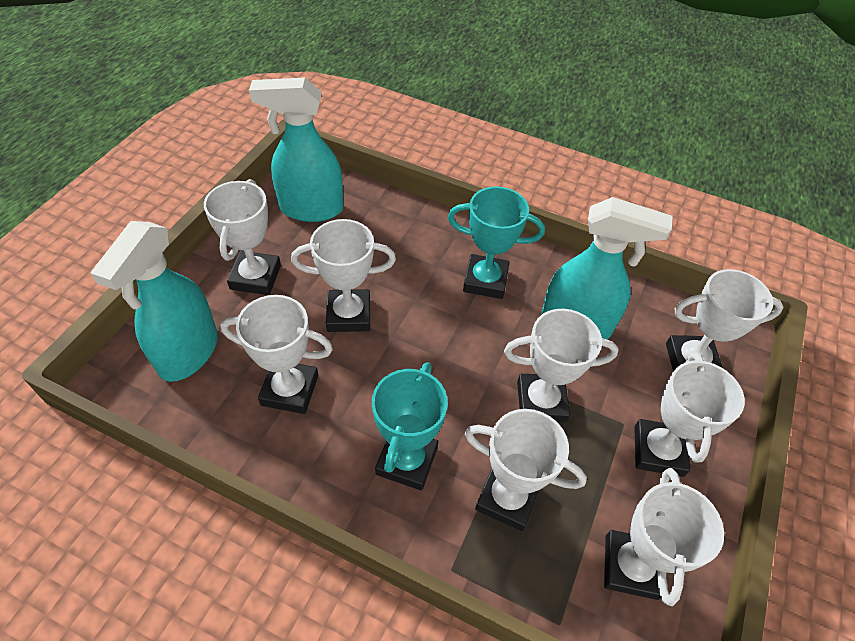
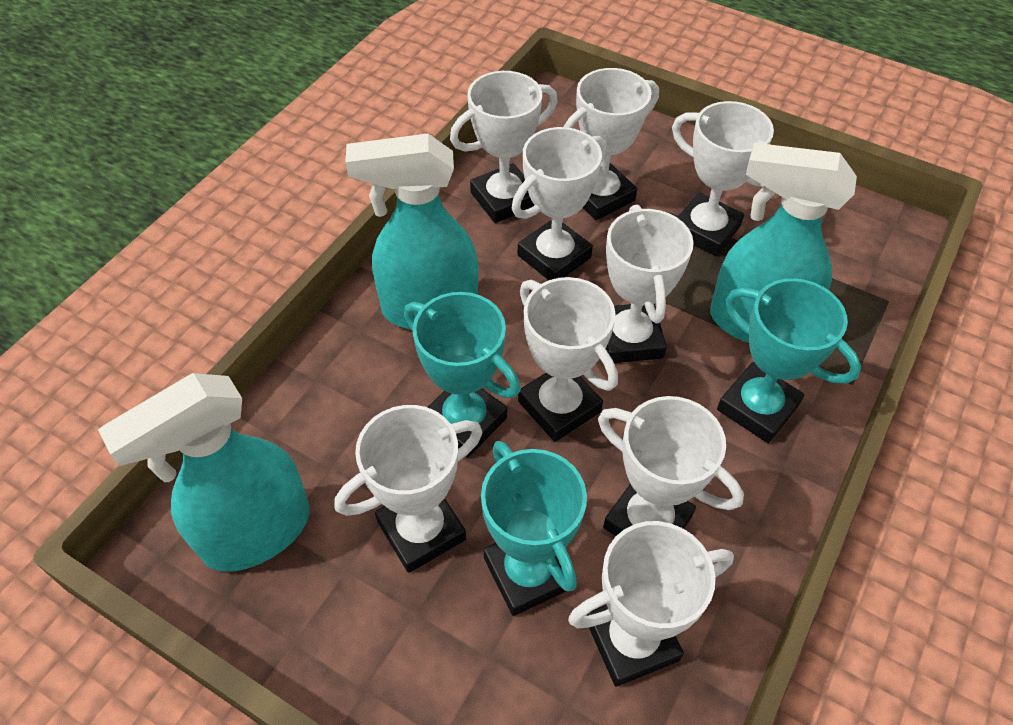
turquoise trophy: [372,362,448,490] [448,186,545,299] = 2 -> [404,292,521,458] [481,441,587,616] [717,278,861,443] = 3
white trophy: [204,179,281,295] [221,295,333,414] [291,219,396,332] [465,409,587,531] [504,309,619,422] [604,468,724,606] [634,353,745,477] [666,269,784,371] = 8 -> [334,405,482,573] [450,71,558,223] [512,127,606,280] [518,277,618,442] [563,68,659,220] [568,521,734,687] [598,396,744,536] [606,205,694,363] [672,101,774,256] = 9

